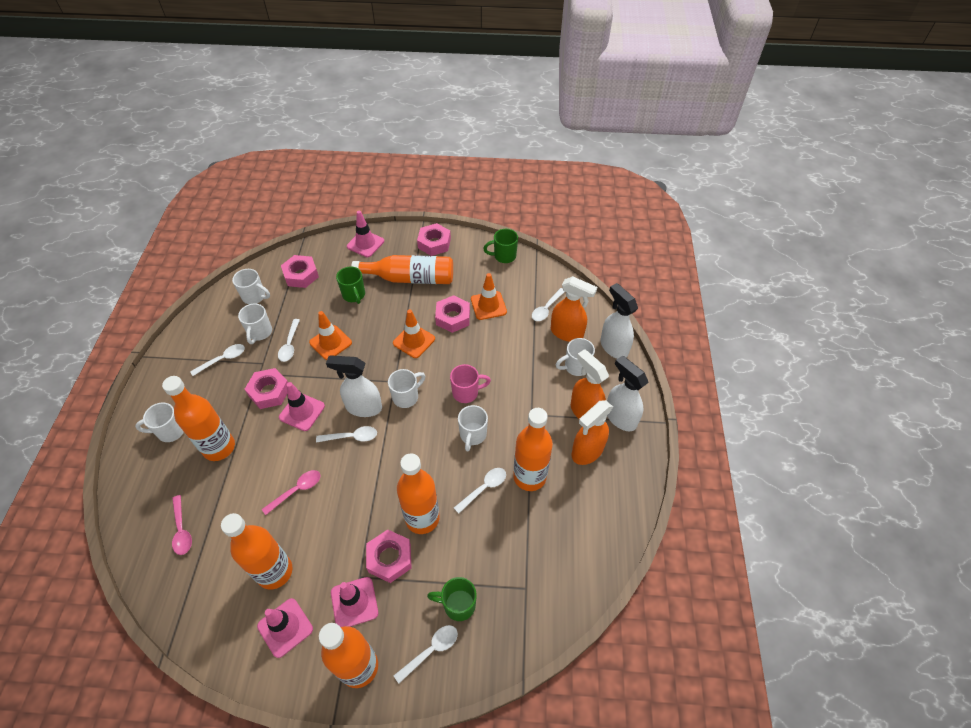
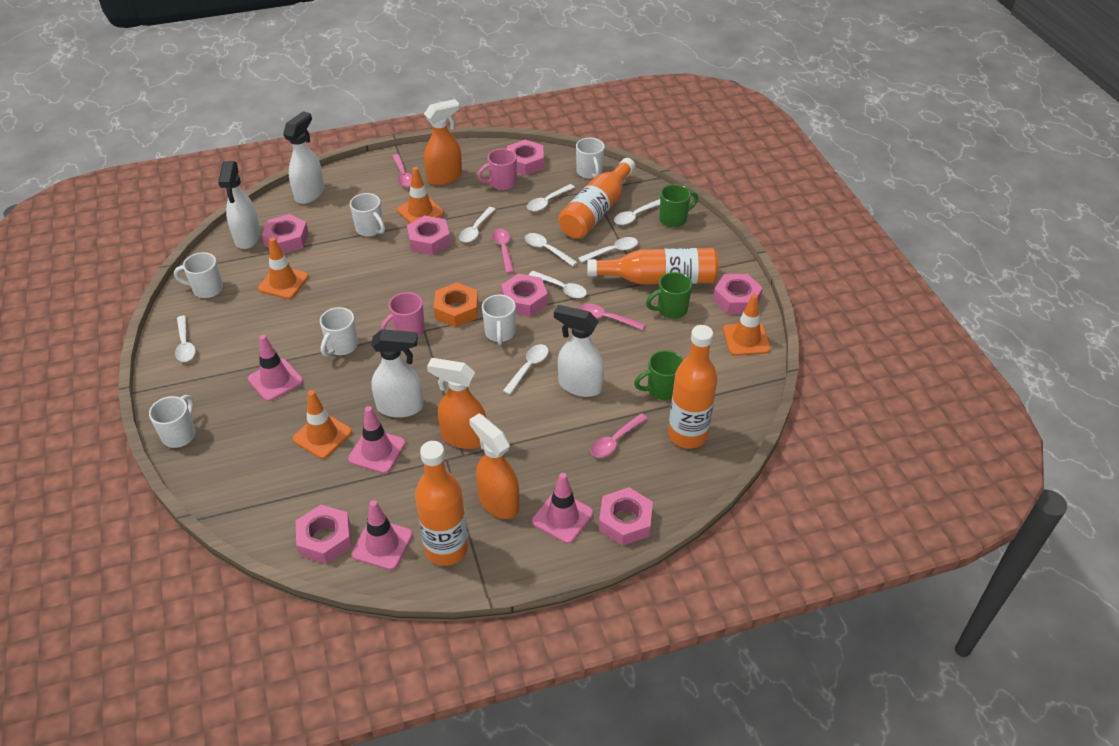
orange bottle: [162,376,235,461] [221,513,292,589] [319,623,378,688] [351,255,453,284] [397,453,440,534] [513,408,553,491] = 6 -> [415,441,468,566] [558,158,635,239] [587,248,718,284] [668,325,717,448] = 4
orange nut: none = 0 -> [434,283,478,327] = 1
orange traffic cone: [309,311,352,360] [393,309,435,358] [471,273,507,320] = 3 -> [258,237,309,299] [292,390,352,459] [397,167,444,223] [723,294,771,356] = 4
pink mug: [450,364,491,403] = 1 -> [381,292,425,337] [477,148,517,190] = 2
pink nut: [245,368,288,409] [281,255,319,288] [366,529,412,583] [417,223,451,256] [435,295,470,333] = 5 -> [262,214,309,253] [296,505,352,564] [407,215,451,255] [501,274,548,317] [507,140,544,176] [599,487,653,546] [713,274,763,314] = 7
pink spoon: [172,495,192,555] [262,470,320,515] = 2 -> [392,154,412,187] [492,229,514,273] [579,304,645,330] [591,413,648,458] = 4
white spoon: [190,344,245,376] [278,319,300,362] [316,426,377,443] [394,625,458,683] [454,468,506,514] [532,288,565,321] = 6 -> [175,316,196,362] [459,207,495,243] [503,344,549,395] [525,233,578,266] [527,184,575,211] [529,271,587,298] [578,237,638,263] [614,199,660,225] = 8
white spray bottle: [326,356,382,417] [600,283,638,359] [607,355,648,431] = 3 -> [218,161,261,249] [283,111,324,204] [371,329,423,418] [554,305,604,397] = 4

